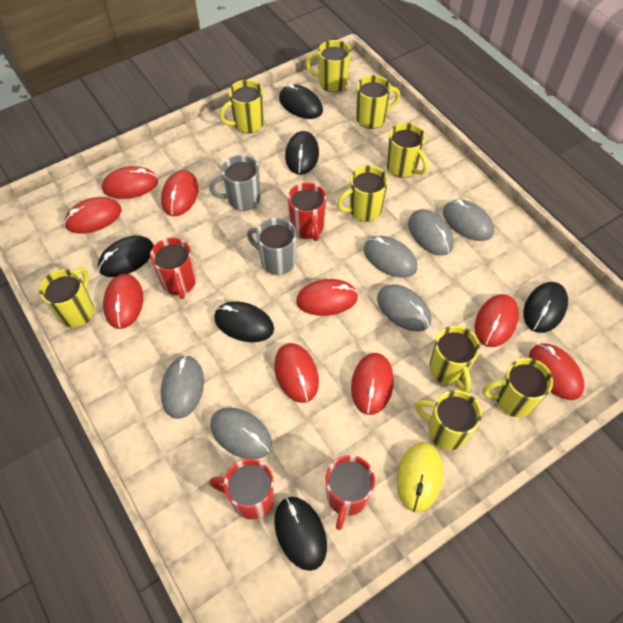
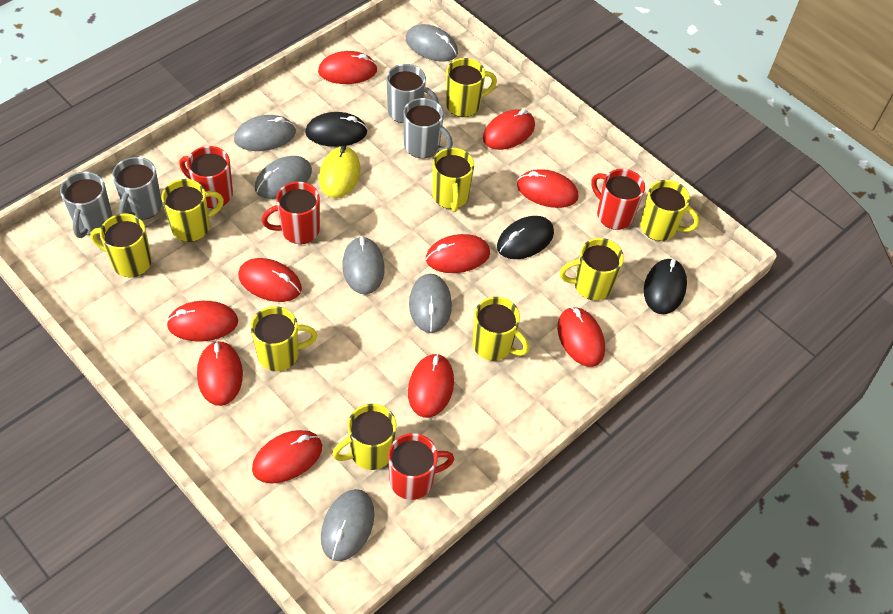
black mouse: [98,236,154,277] [214,301,274,342] [274,497,327,571] [279,83,323,119] [285,131,319,175] [523,282,568,333] = 6 -> [305,112,368,147] [497,216,554,259] [644,259,687,314] = 3
grey mug: [210,155,260,211] [247,218,296,275] = 2 -> [60,172,112,238] [112,157,162,220] [387,64,439,123] [403,98,453,158] = 4
red mouse: [64,197,122,234] [102,166,158,199] [103,274,143,329] [161,170,198,216] [274,343,319,403] [296,279,358,316] [351,353,394,415] [475,294,519,347] [529,343,584,400] = 9 -> [166,301,238,342] [197,340,243,406] [238,258,302,302] [252,430,322,483] [318,51,378,84] [408,353,454,418] [426,234,490,273] [483,109,535,150] [517,169,578,208] [557,307,605,367] = 10

